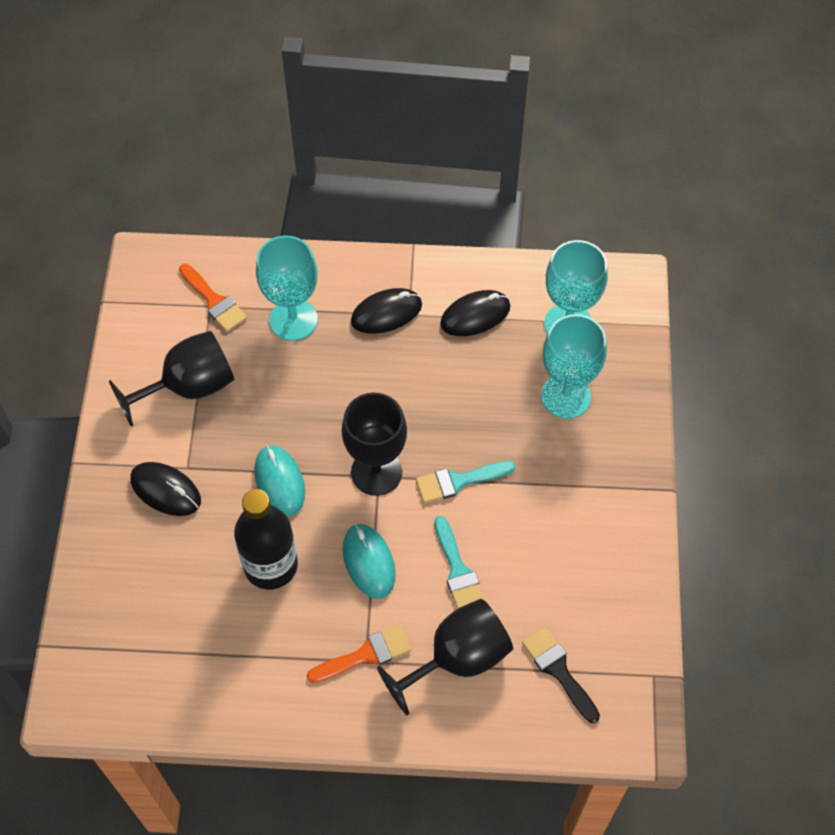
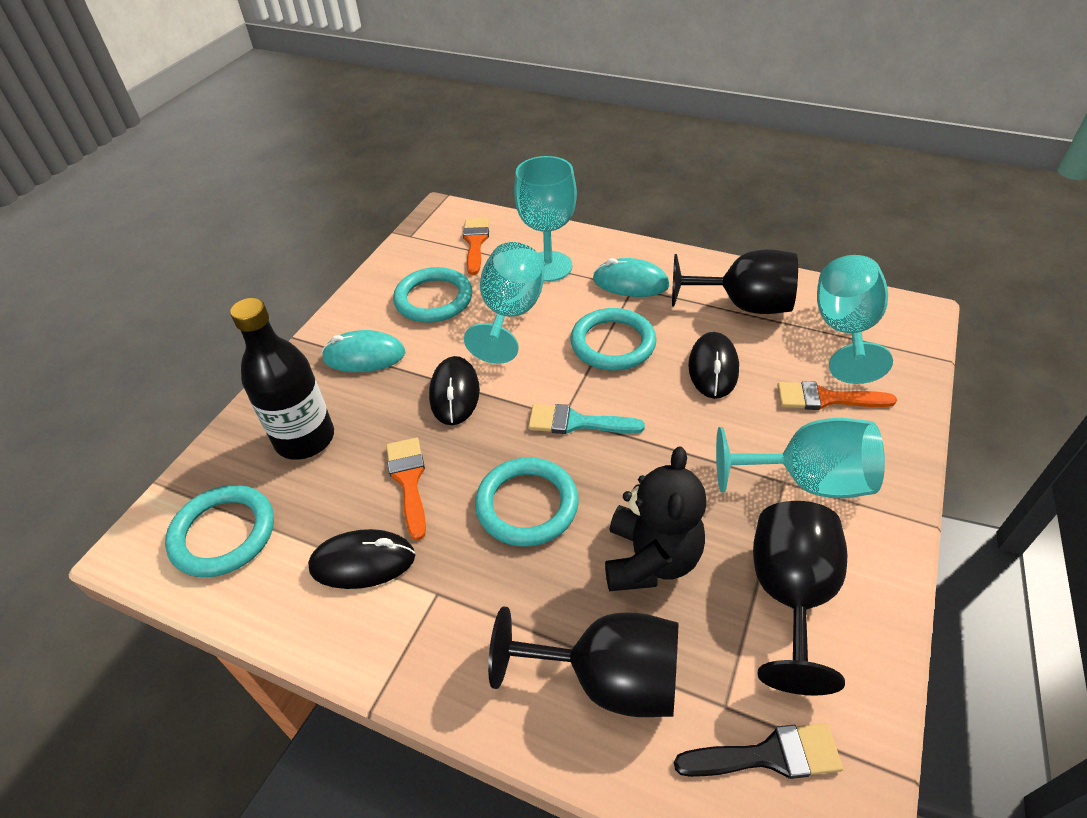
black teddy bear: none = 0 -> [605,447,707,591] = 1
orange brush: [179,264,247,332] [307,625,411,683] = 2 -> [386,438,426,541] [463,218,489,275] [777,381,897,410] = 3
turquoise brush: [416,461,515,503] [434,516,486,609] = 2 -> [528,404,645,434] = 1
turquoise goblet: [256,236,318,341] [541,314,607,419] [544,240,608,334] = 3 -> [464,242,544,364] [514,156,577,282] [716,418,885,498] [817,255,893,384] = 4
turquoise ring: none = 0 -> [165,485,274,577] [393,267,472,323] [475,457,579,547] [570,308,657,371] = 4

